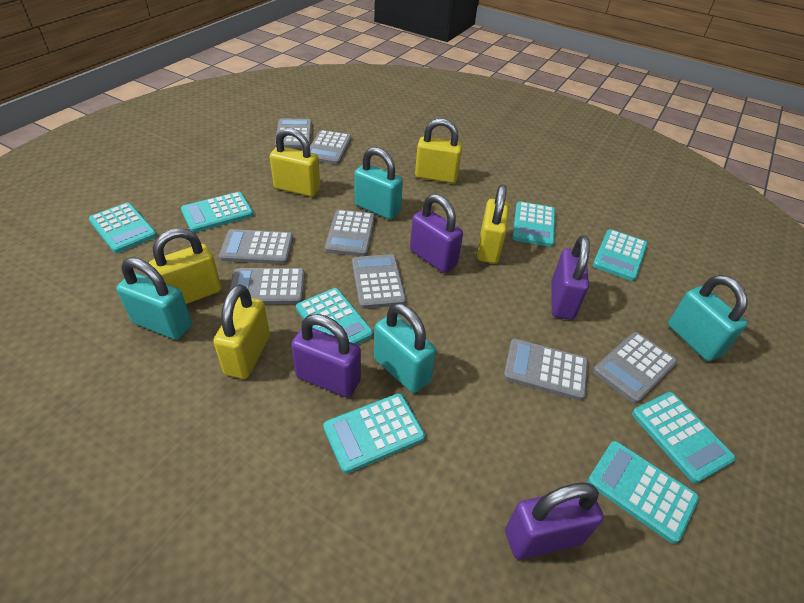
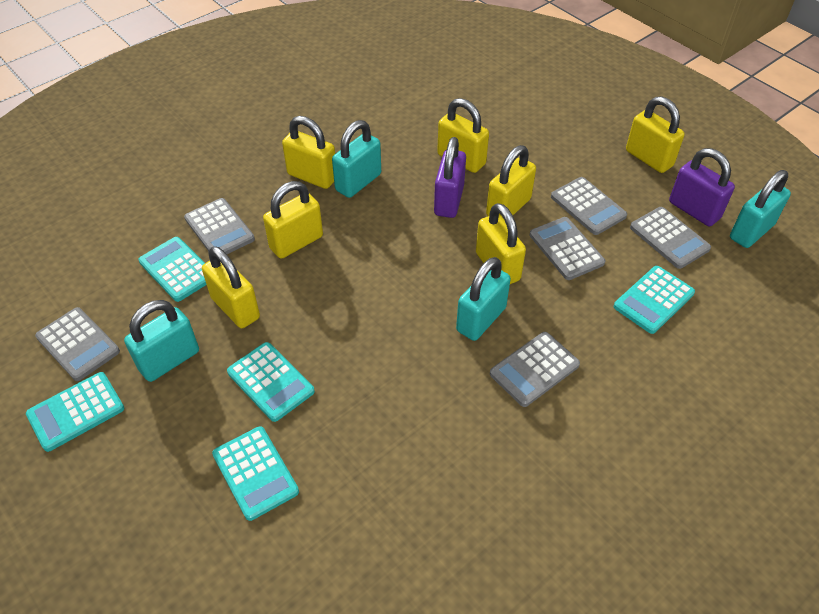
grey calculator: [219,229,293,264] [229,268,305,304] [275,118,312,149] [310,130,352,165] [325,209,375,256] [352,254,406,309] [504,339,588,401] [593,332,677,404] = 8 -> [35,307,120,381] [184,198,255,254] [490,332,580,407] [530,217,605,280] [551,177,627,235] [630,207,711,269] = 6
purple padlock: [291,314,361,397] [410,194,463,273] [505,482,604,560] [551,235,590,320] = 4 -> [434,137,466,218] [669,148,735,226] = 2
turquoise calculator: [89,203,157,253] [181,192,254,233] [296,288,373,345] [323,393,425,474] [512,201,555,247] [587,441,699,544] [593,229,648,281] [632,392,735,483] = 8 -> [26,372,124,452] [138,237,207,302] [212,426,299,521] [227,342,315,422] [614,266,695,334] = 5
yellow padlock: [149,228,221,304] [213,284,270,379] [270,128,320,197] [415,118,463,183] [477,185,509,263] = 5 -> [202,246,260,328] [263,181,323,259] [282,116,335,189] [437,98,489,173] [476,203,526,284] [486,145,536,221] [626,96,685,173] = 7

